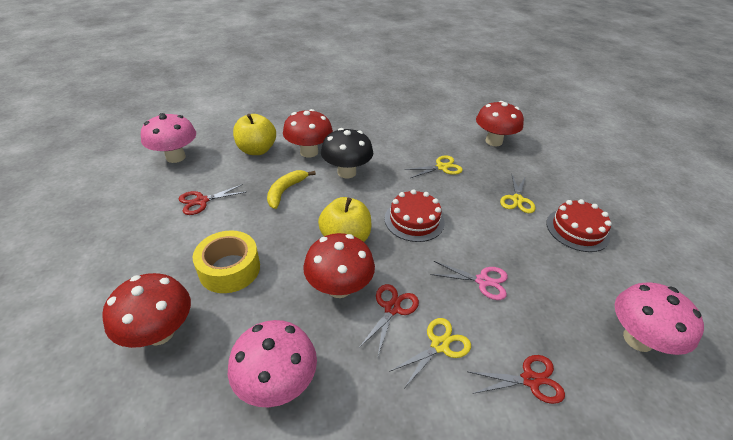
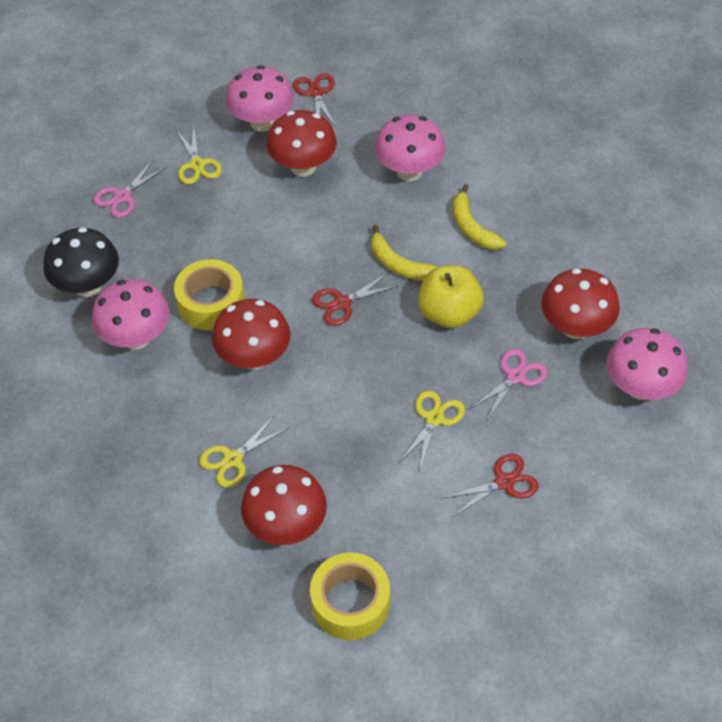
pink mushroom: [141,113,196,163] [228,320,317,407] [615,283,704,355] = 3 -> [92,279,170,350] [226,65,294,132] [375,115,445,181] [607,328,688,400] = 4
pink scissors: [431,261,508,300] = 1 -> [93,160,167,218] [470,349,548,422] = 2
red cake: [385,189,445,242] [546,199,612,252] = 2 -> none = 0
yellow apple: [233,114,276,155] [318,197,371,242] = 2 -> [418,265,484,328] = 1
yellow banana: [267,170,316,209] = 1 -> [371,225,437,281] [453,184,506,250] = 2
yellow tape: [193,230,260,293] = 1 -> [174,259,245,331] [310,553,390,640] = 2

